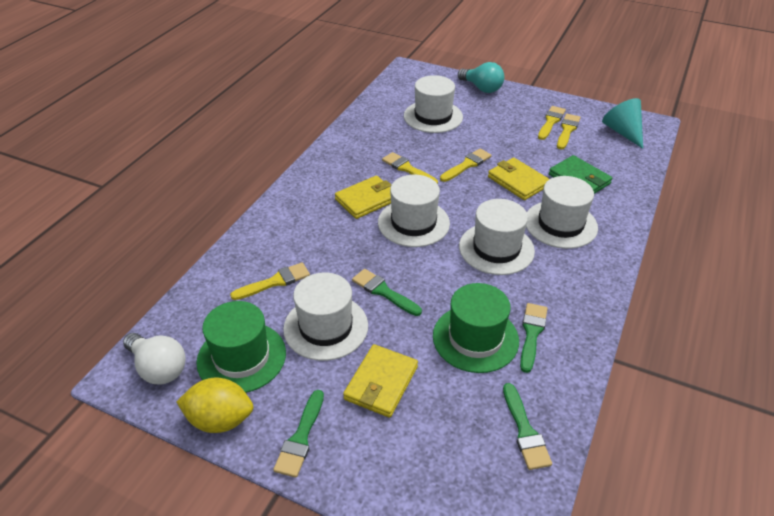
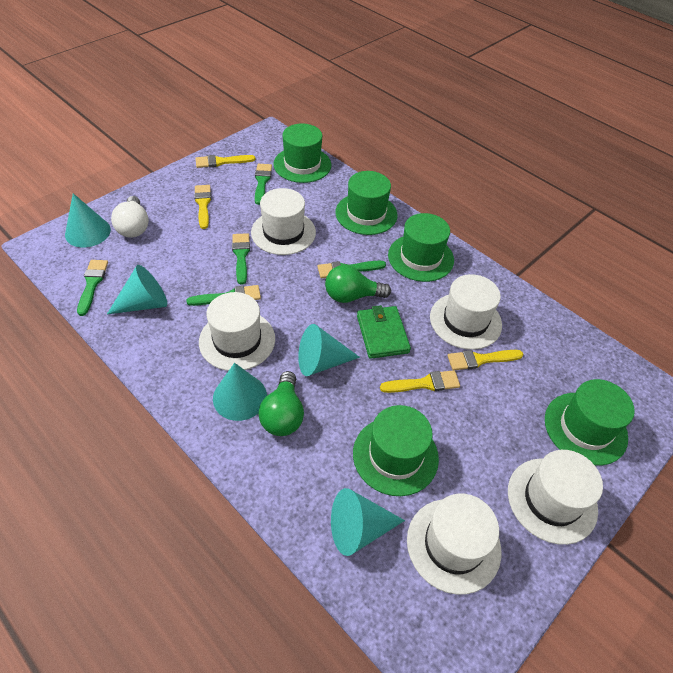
green brush: [273,390,324,478] [352,269,422,316] [503,383,552,470] [520,303,548,373] = 4 -> [77,260,108,316] [186,285,261,306] [232,233,250,285] [255,164,272,205] [317,261,386,278] = 5
green hat: [197,301,286,393] [433,283,519,373] = 2 -> [273,123,331,183] [335,171,398,235] [353,405,439,496] [388,213,454,282] [545,379,635,466] = 5
green light bulb: none = 0 -> [259,371,304,436] [325,265,391,303] = 2
turquoise cone: [602,98,643,149] = 1 -> [65,193,111,247] [107,265,167,314] [213,363,267,421] [298,324,360,376] [331,488,405,556] = 5
turquoise light bulb: [458,62,504,93] = 1 -> none = 0
yellow brush: [230,262,310,300] [382,152,438,184] [440,148,492,182] [538,106,566,140] [557,114,581,149] = 5 -> [194,185,211,229] [195,155,255,168] [380,370,460,393] [447,350,523,370] = 4
yellow lemon: [176,378,253,433] = 1 -> none = 0
yellow wallet: [335,175,391,219] [343,344,418,418] [488,158,549,200] = 3 -> none = 0

